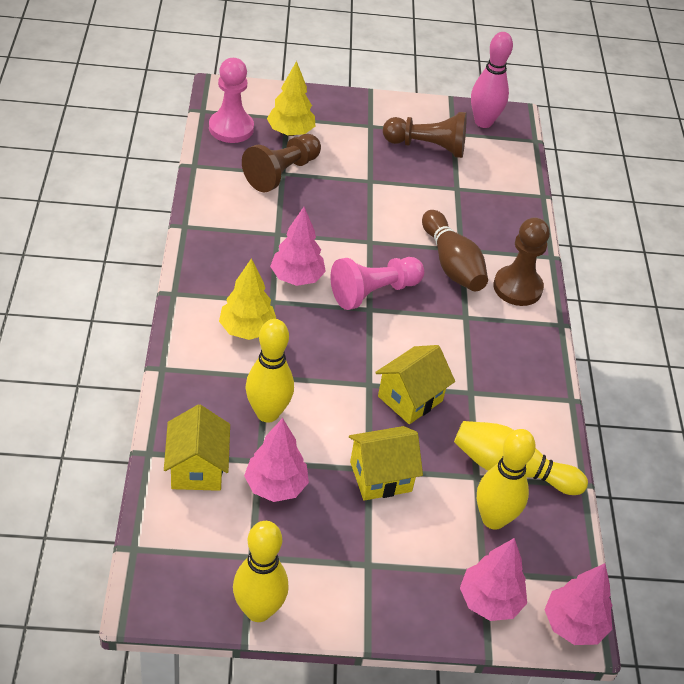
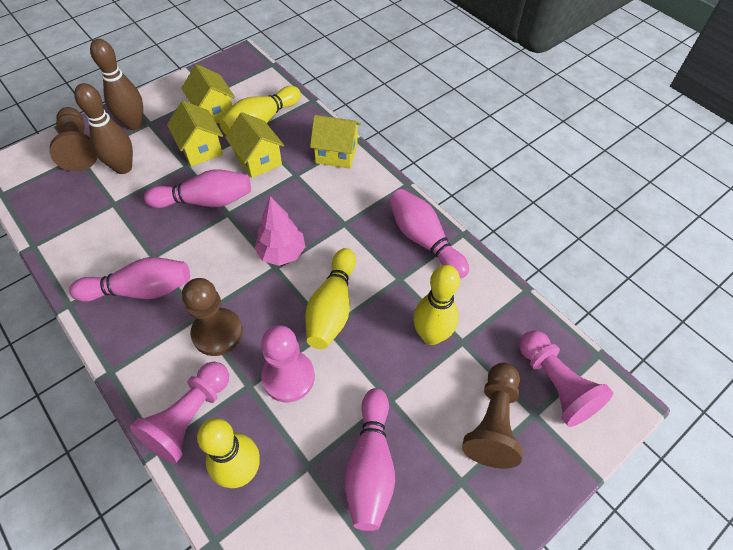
brown bowling pin: [422,210,488,291] = 1 -> [74,83,133,174] [90,39,143,130] = 2
pink bowling pin: [471,32,513,128] = 1 -> [69,257,190,302] [144,169,251,208] [344,388,395,531] [389,189,469,279] = 4
pink pawn: [209,58,254,143] [331,257,424,310] = 2 -> [130,362,229,464] [261,325,315,402] [519,330,613,427] = 3
pink tree: [244,418,309,502] [270,207,326,286] [460,538,527,621] [545,563,612,645] = 4 -> [254,196,305,266] = 1
yellow house: [164,405,230,491] [349,426,423,501] [375,345,455,424] = 3 -> [167,101,223,166] [181,64,235,124] [225,112,284,178] [310,115,361,169] = 4
yellow tree: [219,258,276,340] [267,61,315,136] = 2 -> none = 0

